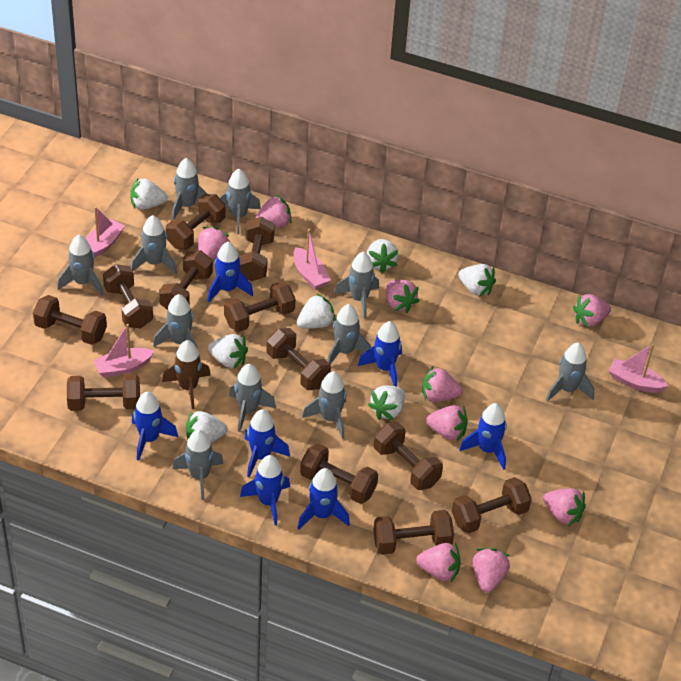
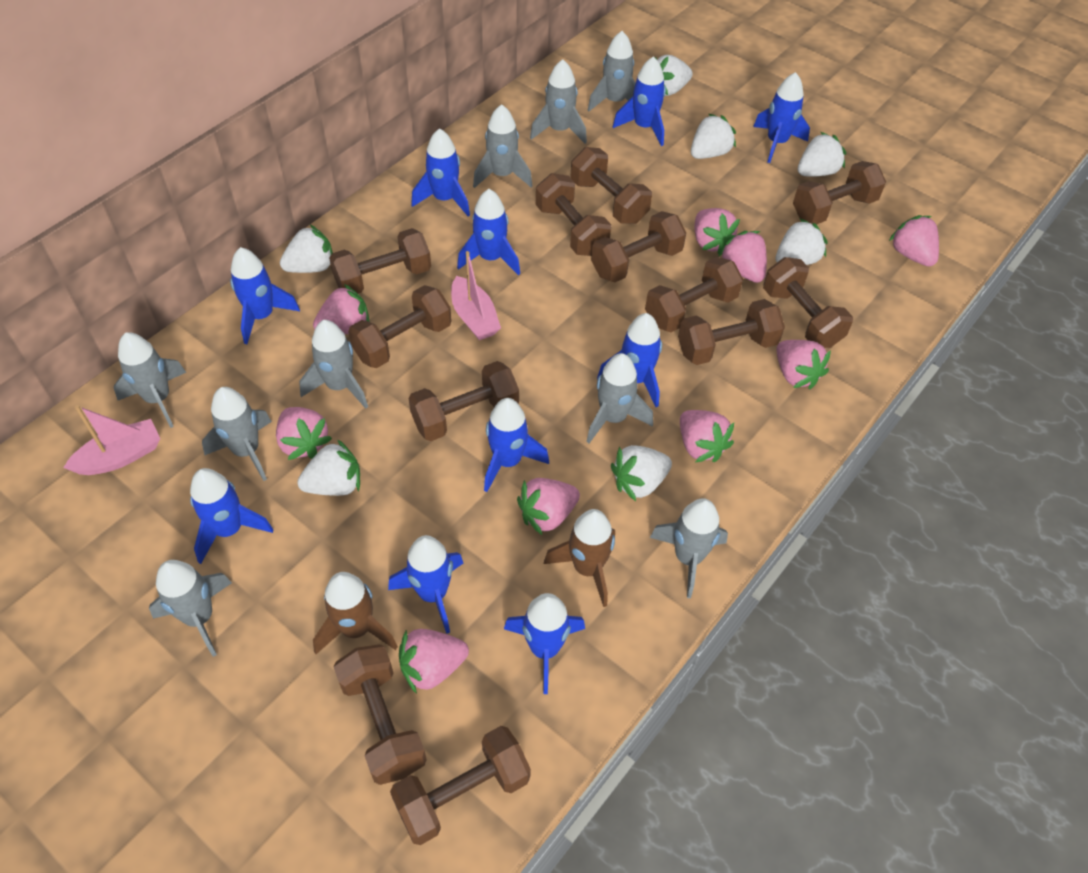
blue rocket: [132,392,178,460] [207,242,253,303] [240,455,290,526] [245,409,290,478] [298,468,350,529] [358,321,402,387] [459,403,507,470] = 7 -> [190,468,273,564] [230,247,300,344] [388,535,463,634] [411,128,470,217] [457,189,520,275] [484,398,549,492] [504,593,585,694] [597,313,662,407] [613,56,666,146] [753,72,810,163] = 10
brown rocket: [162,340,210,409] = 1 -> [313,572,398,654] [544,509,615,607] = 2
grey rocket: [57,235,103,296] [131,215,177,274] [153,294,198,350] [172,158,207,220] [173,429,224,500] [220,169,261,234] [229,364,276,432] [302,371,346,439] [327,304,371,364] [334,252,379,319] [546,343,594,402] = 11 -> [114,332,186,428] [149,560,232,657] [202,387,272,481] [299,320,368,409] [473,104,532,188] [530,59,587,144] [586,353,653,443] [588,31,636,111] [650,498,728,598] = 9
pink boat: [86,207,124,258] [93,324,154,378] [293,229,331,290] [608,344,668,393] = 4 -> [63,405,160,475] [451,251,501,340] = 2

